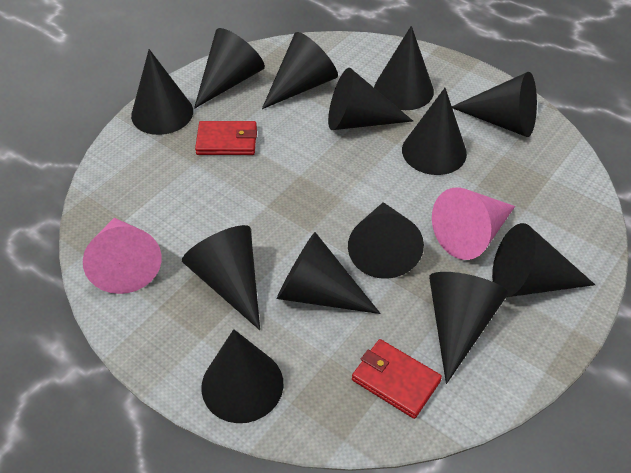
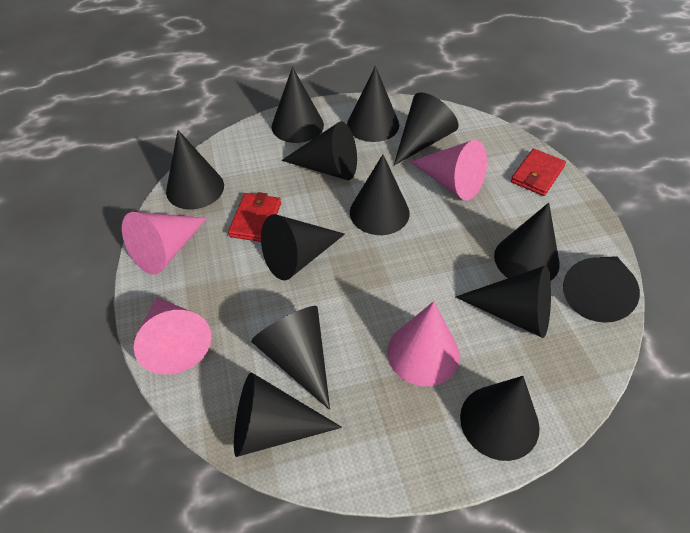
pink cone: [83,218,162,294] [432,187,515,260] = 2 -> [122,212,207,275] [134,297,211,375] [387,301,460,386] [410,140,487,200] = 4

